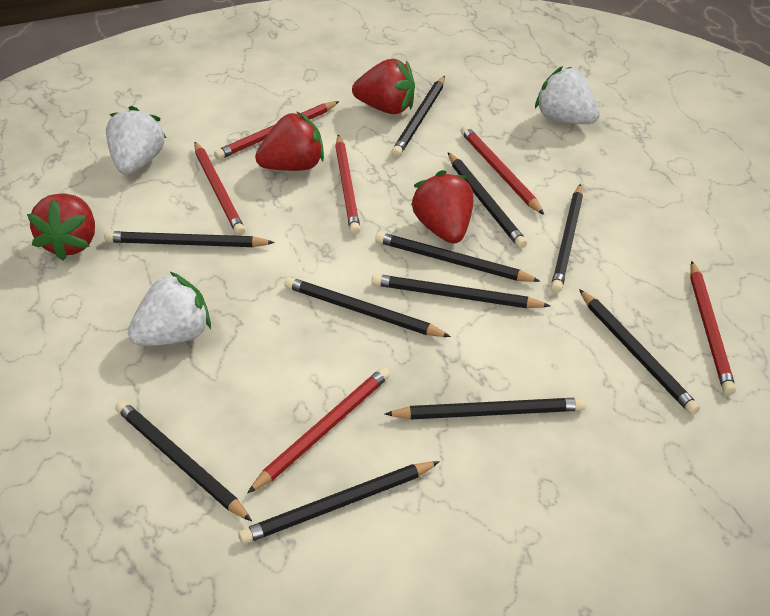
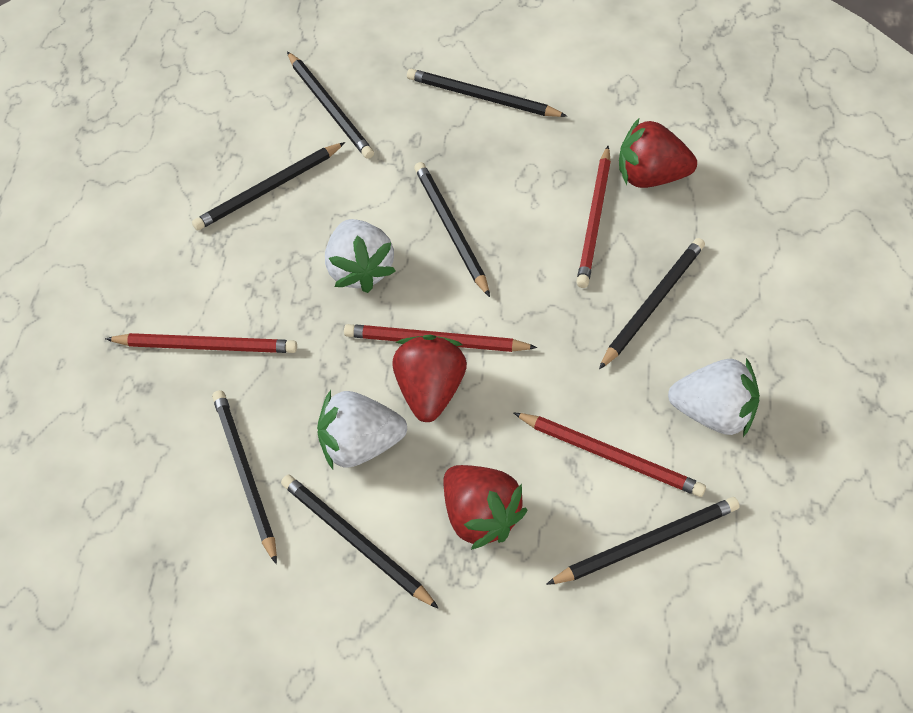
black pencil: [104,231,275,247] [115,400,252,521] [238,461,440,544] [284,277,451,337] [372,274,550,308] [375,232,541,282] [385,398,586,420] [392,76,445,157] [448,152,527,248] [551,184,583,293] [579,289,700,415] = 11 -> [192,142,345,230] [212,390,277,564] [281,474,439,609] [287,51,374,159] [407,69,567,117] [414,162,490,297] [546,497,740,585] [599,238,705,369] = 8
red pencil: [194,142,245,236] [214,101,340,160] [247,367,390,494] [335,135,361,235] [461,126,544,215] [690,261,736,395] = 6 -> [105,333,297,353] [344,324,537,352] [514,413,706,497] [576,146,611,288] = 4
red strawberry: [27,193,95,261] [255,111,324,171] [352,59,415,114] [411,170,473,244] = 4 -> [392,335,467,422] [443,465,528,550] [619,118,697,188] = 3

